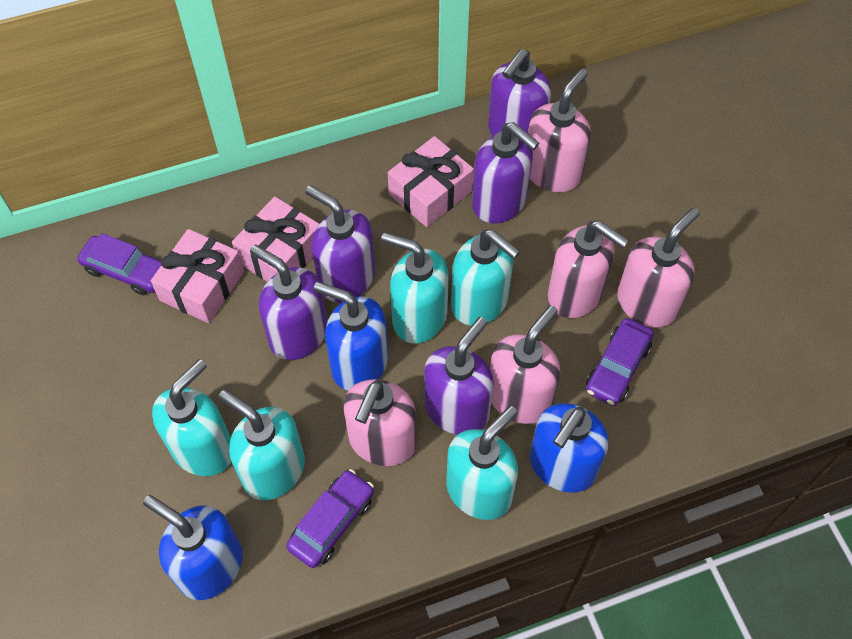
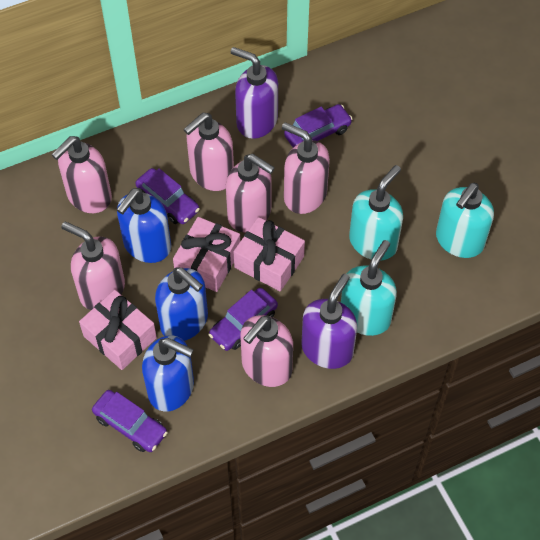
pink soap dispenser: [344,379,417,466] [490,305,560,424] [528,69,591,193] [548,220,629,318] [617,208,700,328] = 5 -> [51,136,112,213] [61,222,125,310] [184,113,234,191] [226,154,275,232] [240,315,293,387] [282,122,330,214] = 6
purple car: [77,233,161,295] [286,469,374,568] [586,318,654,406] = 3 -> [92,390,168,452] [135,168,200,224] [208,288,278,351] [284,104,353,148] = 4
purple soap dispenser: [250,245,327,360] [305,185,375,303] [424,317,494,435] [472,122,539,224] [488,49,551,136] = 5 -> [231,47,278,139] [301,274,357,369] = 2
turquoise soap dispenser: [152,359,231,476] [218,389,305,500] [381,232,449,344] [446,406,518,520] [451,229,520,326] = 5 -> [341,240,397,336] [349,165,403,260] [436,183,494,258] = 3

